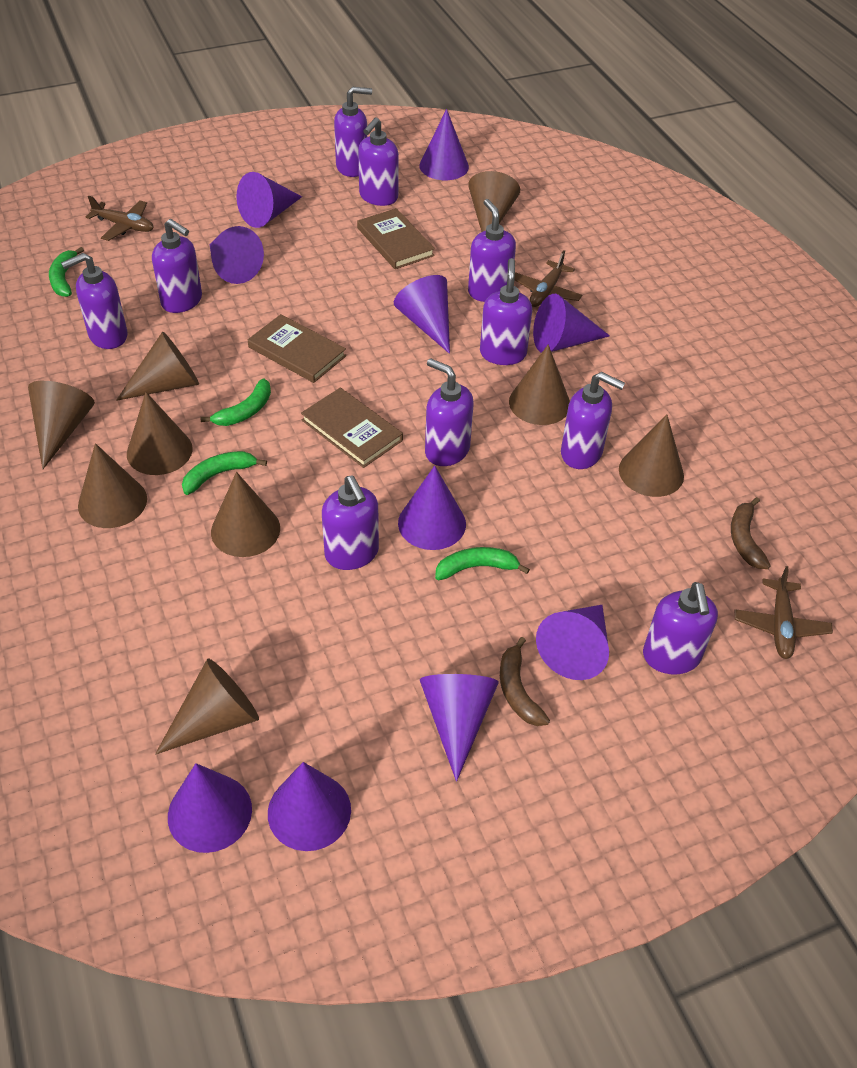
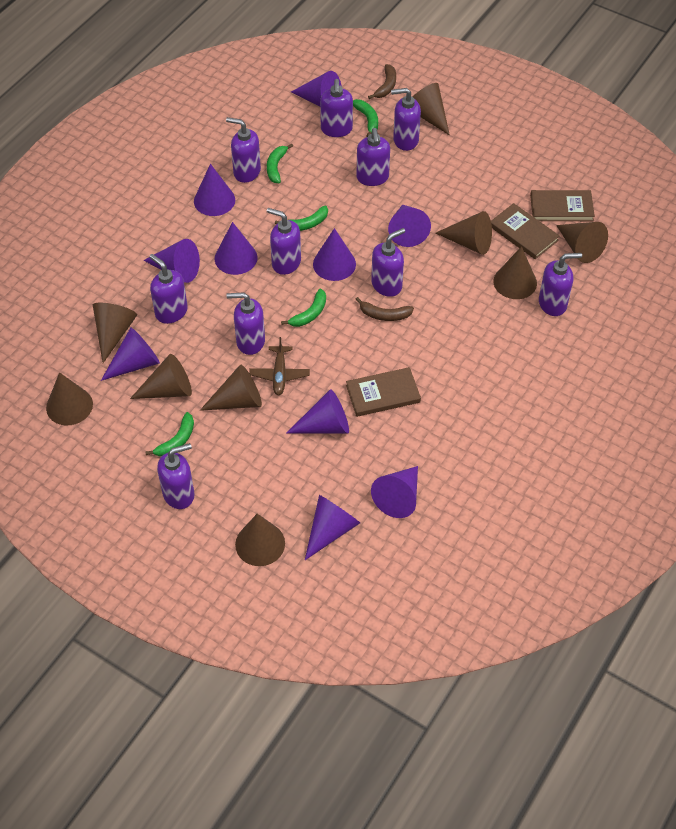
brown plane: [86,196,154,241] [514,250,582,307] [735,566,833,659] = 3 -> [249,337,310,395] = 1
green banana: [49,247,84,297] [182,451,267,495] [200,378,271,426] [435,547,530,580] = 4 -> [146,412,194,456] [267,144,293,183] [275,206,328,231] [281,289,326,327] [353,99,378,137] = 5

